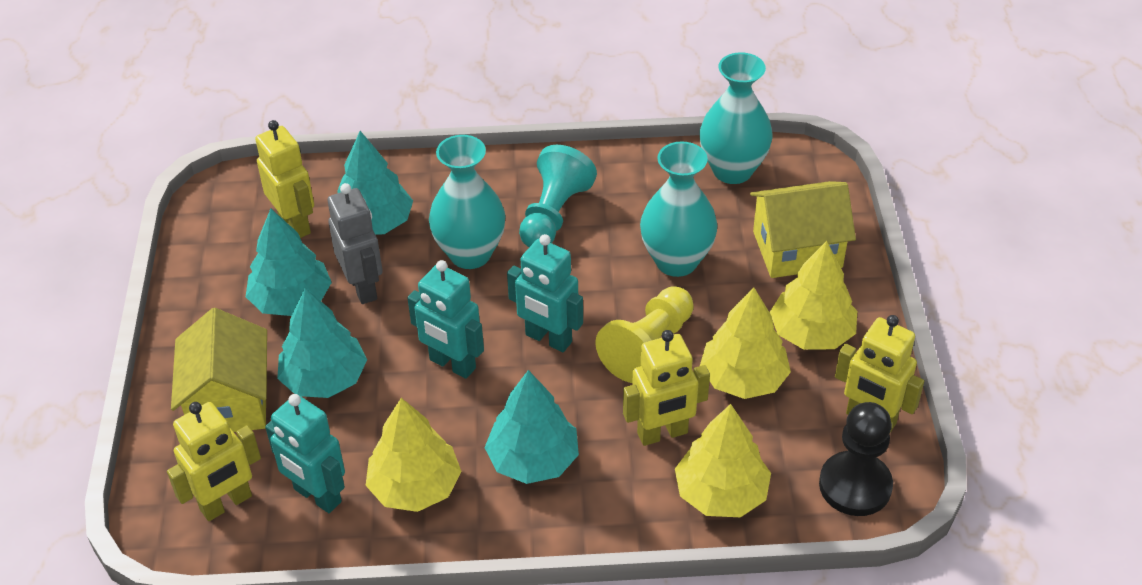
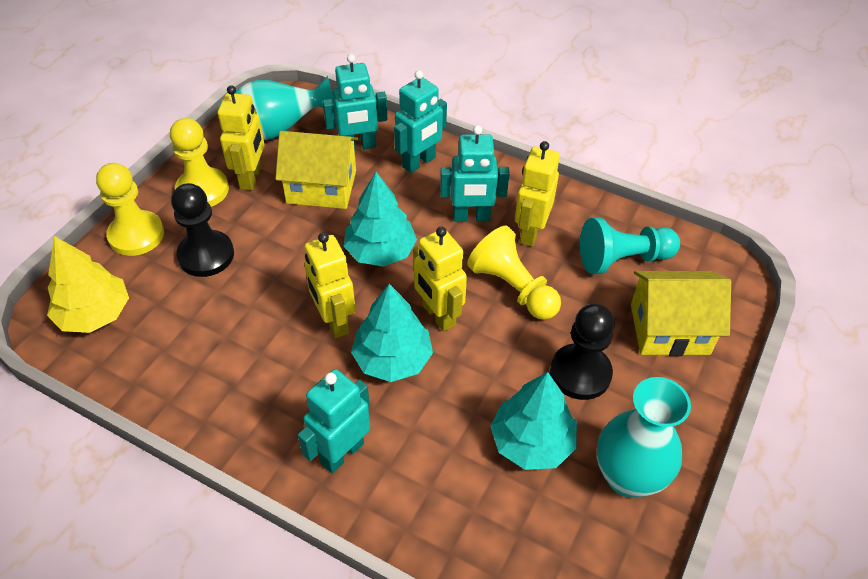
black pawn: [819,402,893,516] = 1 -> [171,183,234,277] [550,304,615,400] = 2
grey robot: [327,183,383,304] = 1 -> none = 0
turquoise robot: [265,394,345,513] [407,260,484,379] [507,234,583,352] = 3 -> [298,369,370,473] [323,54,387,150] [394,70,447,173] [440,125,510,222] = 4
turquoise tree: [246,209,332,316] [277,288,367,398] [337,131,413,235] [484,370,579,484] = 4 -> [343,172,417,267] [351,284,433,382] [490,372,577,470] = 3
turquoise vase: [429,135,505,269] [640,142,718,277] [700,52,773,184] = 3 -> [219,76,333,140] [597,377,691,498] = 2
yellow pawn: [595,286,694,383] = 1 -> [96,163,164,256] [170,118,229,207] [467,226,561,320] = 3
yellow tree: [366,398,462,512] [675,404,771,517] [700,287,791,399] [770,241,857,350] = 4 -> [47,236,129,333] = 1

